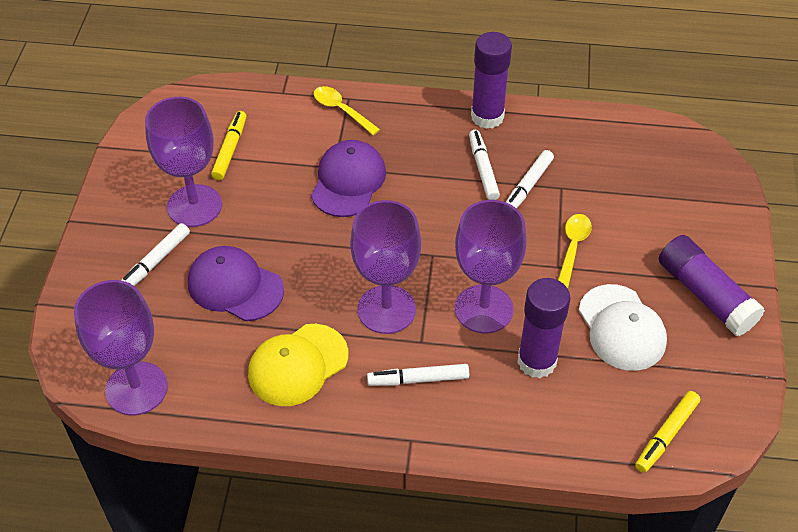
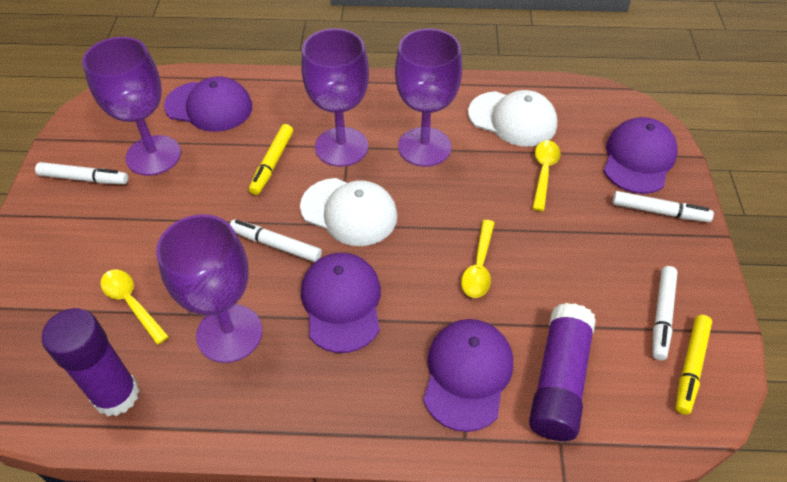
purple cap: [188,246,284,321] [311,140,386,217] = 2 -> [164,76,252,132] [301,253,381,353] [423,319,513,432] [604,117,678,194] = 4
purple glue stick: [471,32,512,129] [517,278,571,378] [659,235,765,336] = 3 -> [42,308,140,416] [529,303,596,441] = 2
white cap: [579,284,667,371] = 1 -> [300,178,397,246] [468,90,557,147] = 2
yellow cap: [248,324,348,406] = 1 -> none = 0
yellow spoon: [314,86,380,135] [558,214,592,289] = 2 -> [100,269,169,345] [461,220,495,298] [532,141,560,211] = 3

